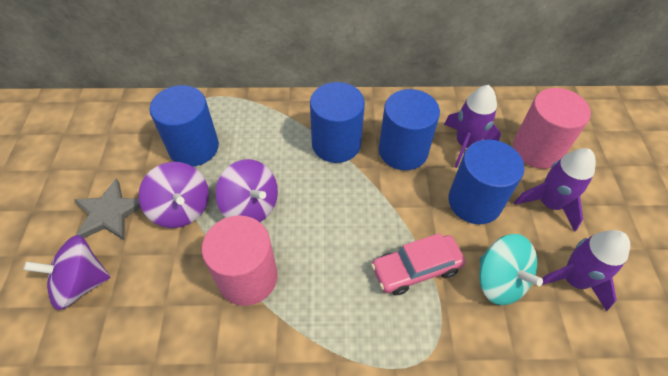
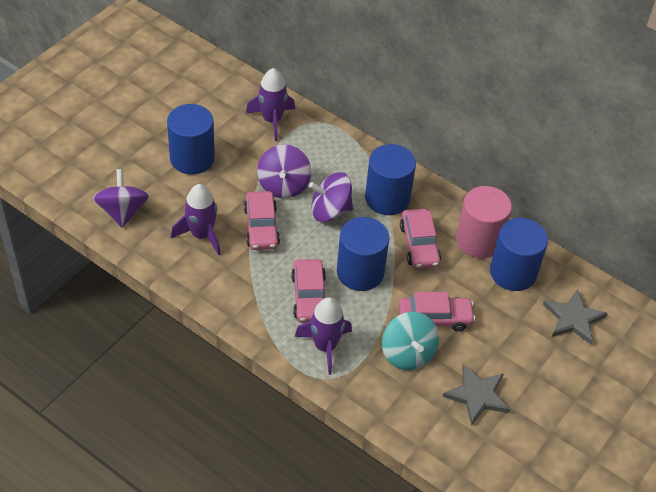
grey star: [74,178,141,241] = 1 -> [443,364,510,426] [543,289,608,345] = 2
pink car: [371,233,465,295] = 1 -> [244,191,280,250] [291,259,326,323] [399,292,475,331] [400,209,441,269] = 4
pink cylinder: [202,215,277,306] [513,88,591,169] = 2 -> [456,186,512,258] = 1

